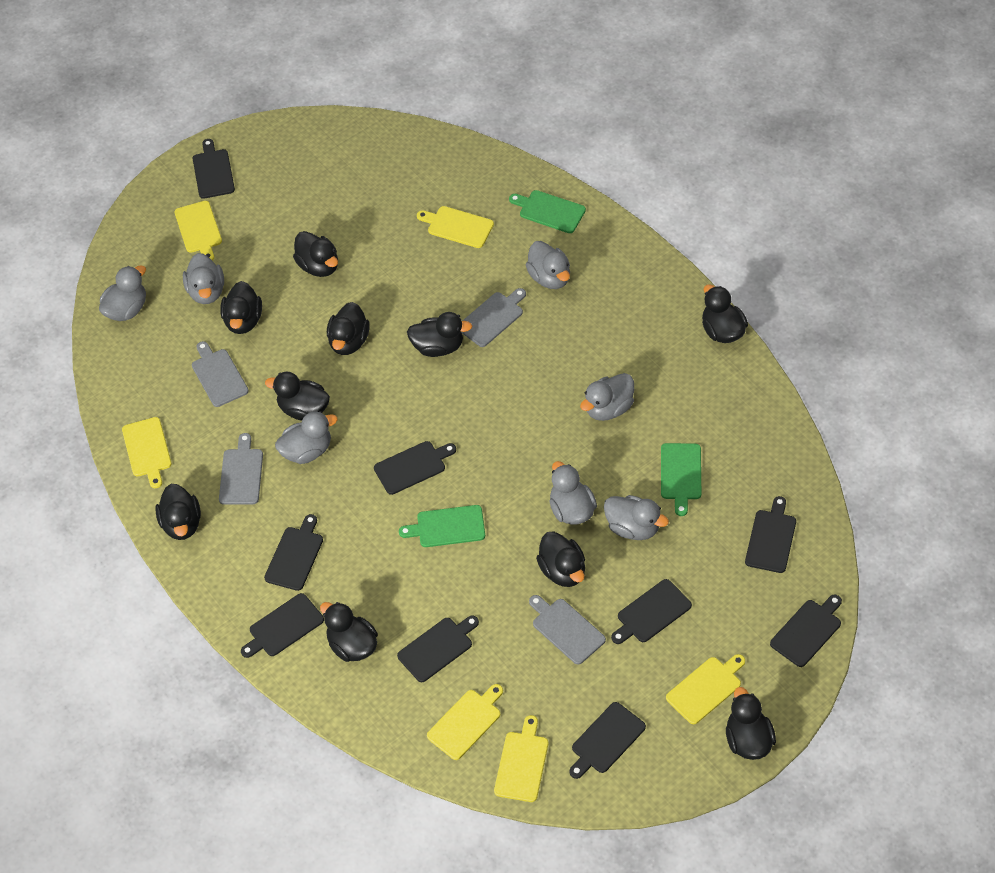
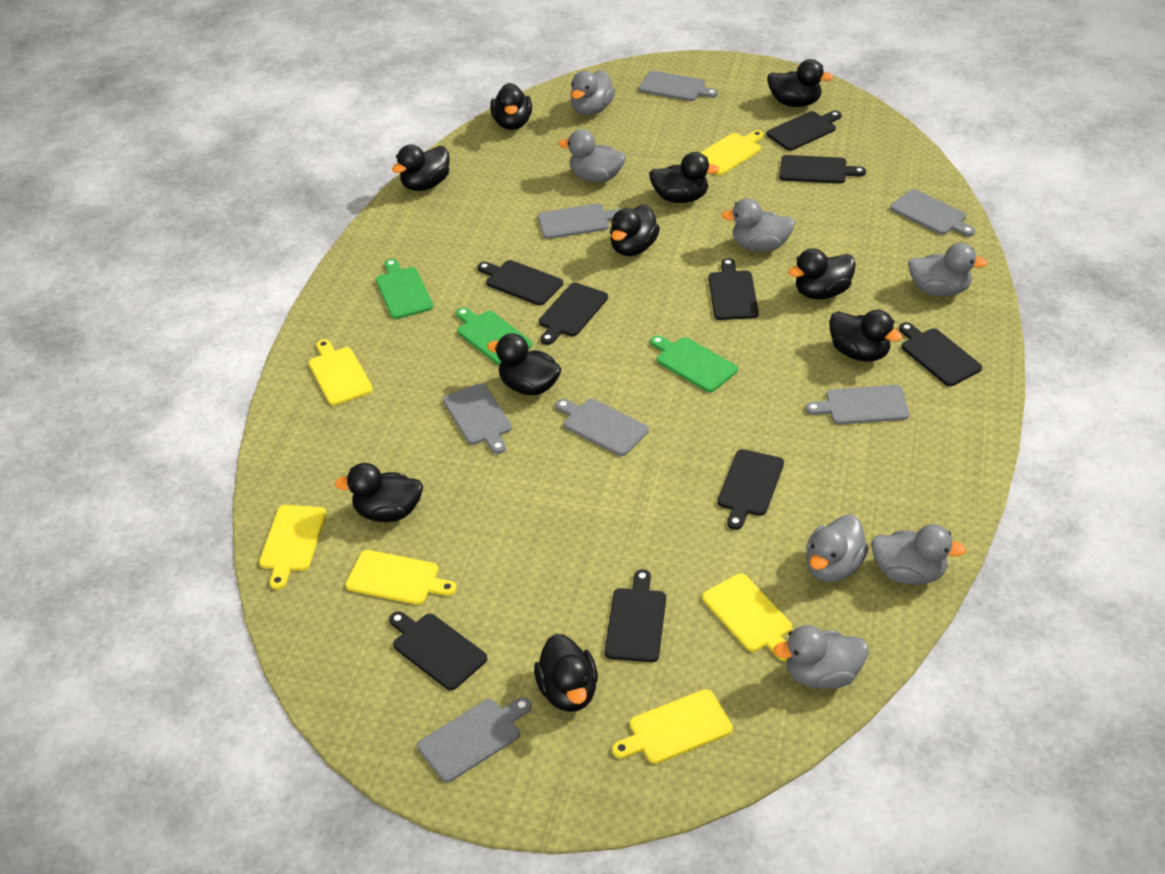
grey cutting board: [192,341,249,407] [219,433,263,505] [462,288,526,347] [529,595,606,665] = 4 -> [417,697,531,782] [443,383,512,454] [538,204,621,239] [556,399,649,456] [639,71,718,101] [806,385,909,425] [890,189,975,236] = 7

